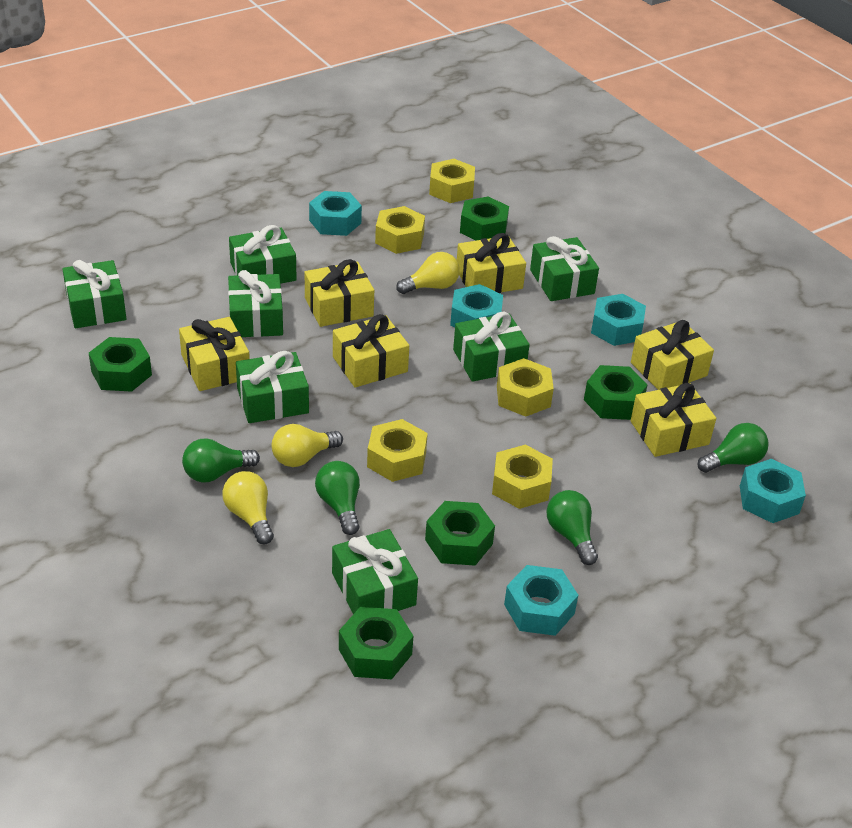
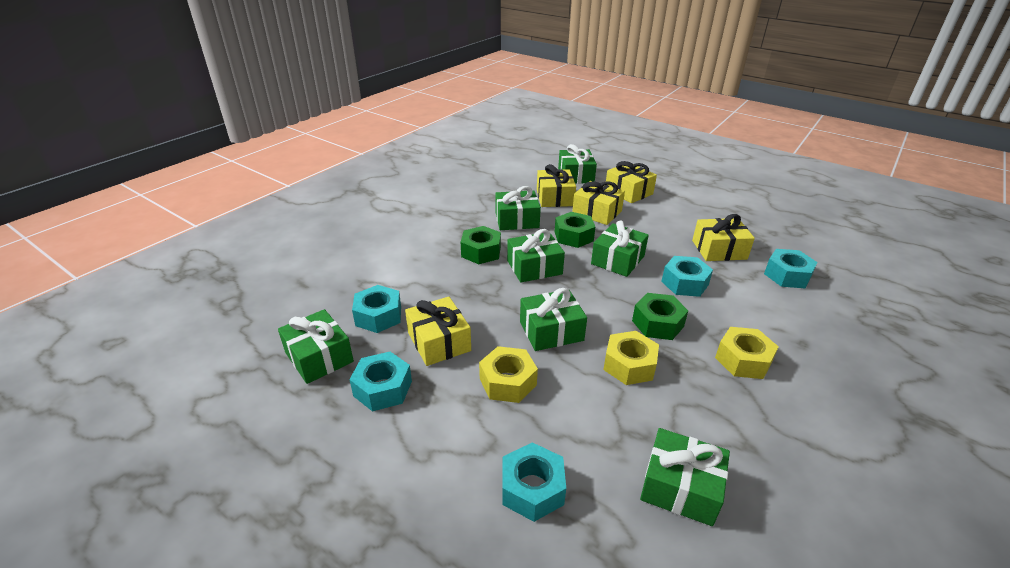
green light bulb: [182,438,260,482] [315,461,360,535] [547,490,598,565] [697,423,769,473] = 4 -> none = 0
green nut: [89,337,152,392] [339,607,413,679] [425,501,495,566] [460,197,509,241] [584,365,648,420] = 5 -> [461,226,501,264] [555,212,595,248] [632,293,688,340] = 3
yellow gift: [179,317,250,391] [305,259,374,327] [333,314,409,387] [457,233,526,293] [631,320,714,390] [631,383,716,457] = 6 -> [405,297,471,366] [537,164,576,207] [572,181,625,225] [606,161,657,203] [692,214,755,261] = 5
yellow light bulb: [222,471,274,544] [271,424,343,467] [396,252,460,294] = 3 -> none = 0
yellow nut: [367,419,428,482] [375,206,425,254] [429,159,475,203] [492,445,553,509] [497,358,554,417] = 5 -> [479,346,538,403] [603,331,659,385] [715,327,779,379] = 3

